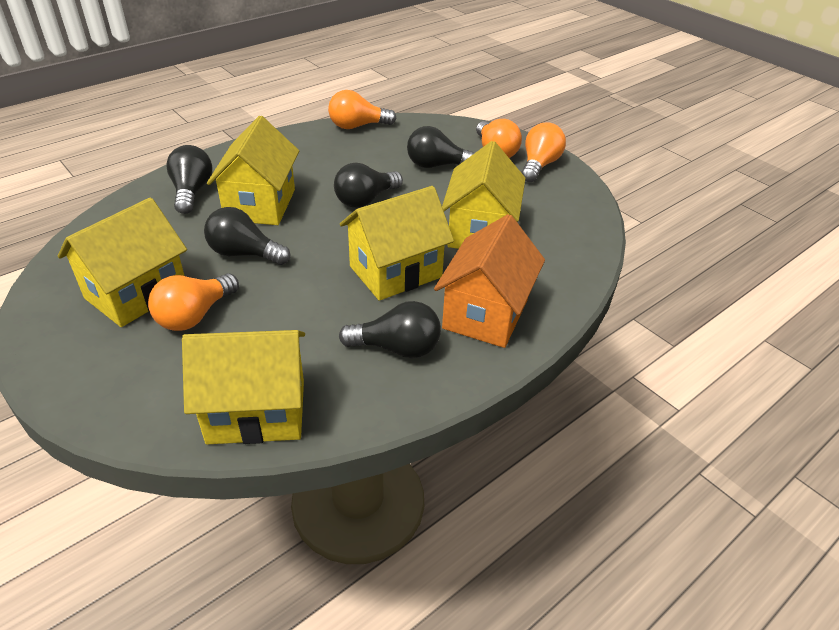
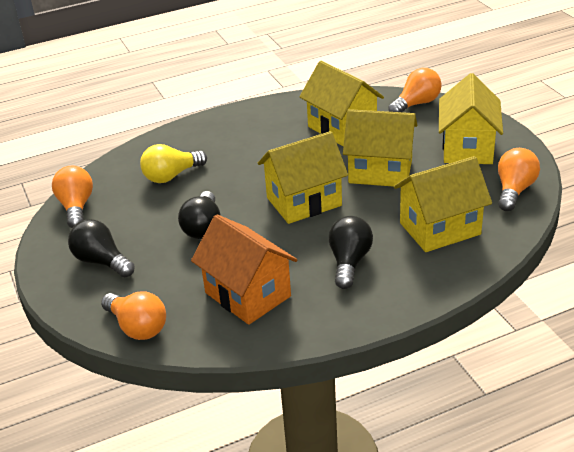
black light bulb: [166,145,212,214] [204,207,290,265] [334,163,403,208] [339,301,441,358] [407,126,474,168] = 5 -> [68,219,135,277] [178,191,221,239] [328,216,373,289] = 3
yellow light bulb: none = 0 -> [140,144,207,183] = 1

